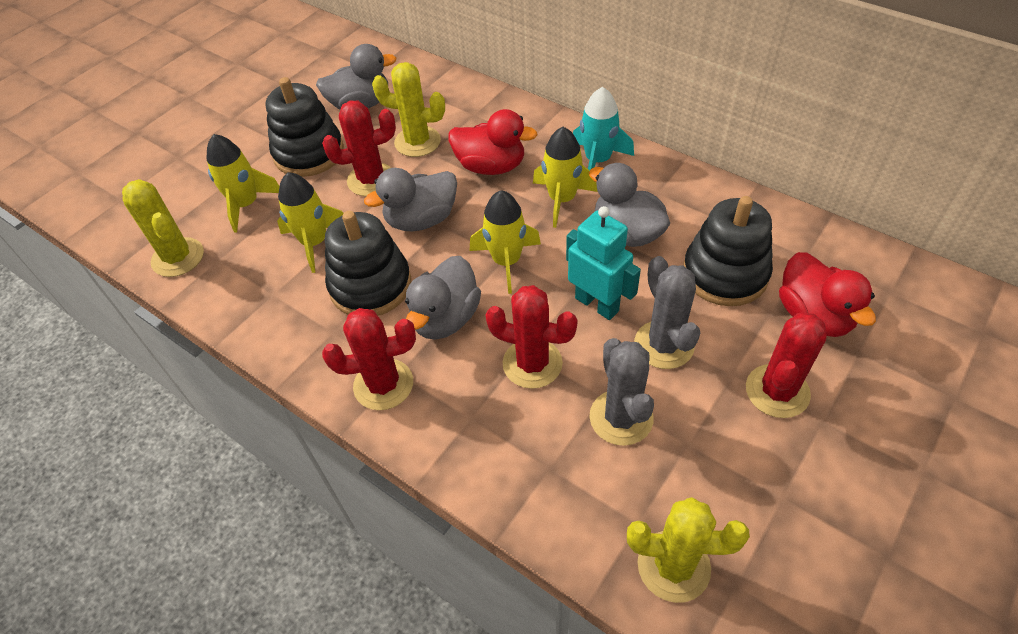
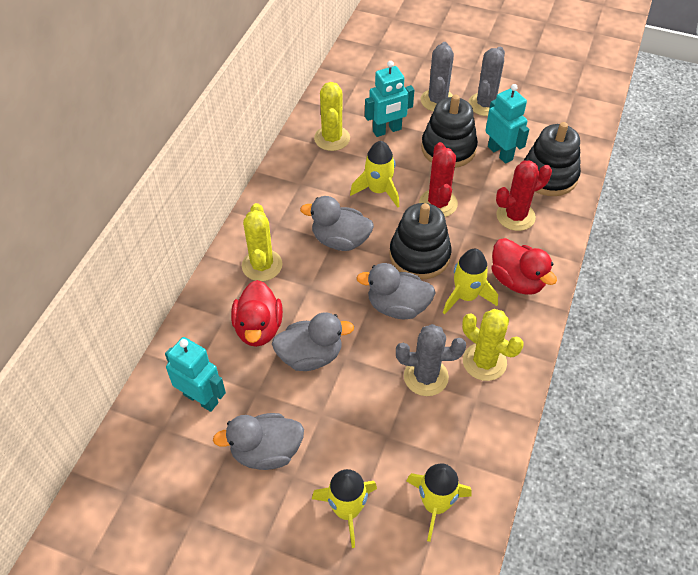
grey cactus: [590,338,654,446] [634,256,700,369] = 2 -> [396,324,466,396] [421,42,454,111] [468,47,505,116] = 3
red cactus: [322,101,396,196] [322,308,416,410] [486,285,578,389] [746,312,827,418] = 4 -> [419,142,458,217] [496,160,552,231] = 2
turquoise robot: [566,206,641,320] = 1 -> [165,337,226,412] [365,61,414,137] [485,84,529,163] = 3
turquoise rocket: [573,87,634,170] = 1 -> none = 0

